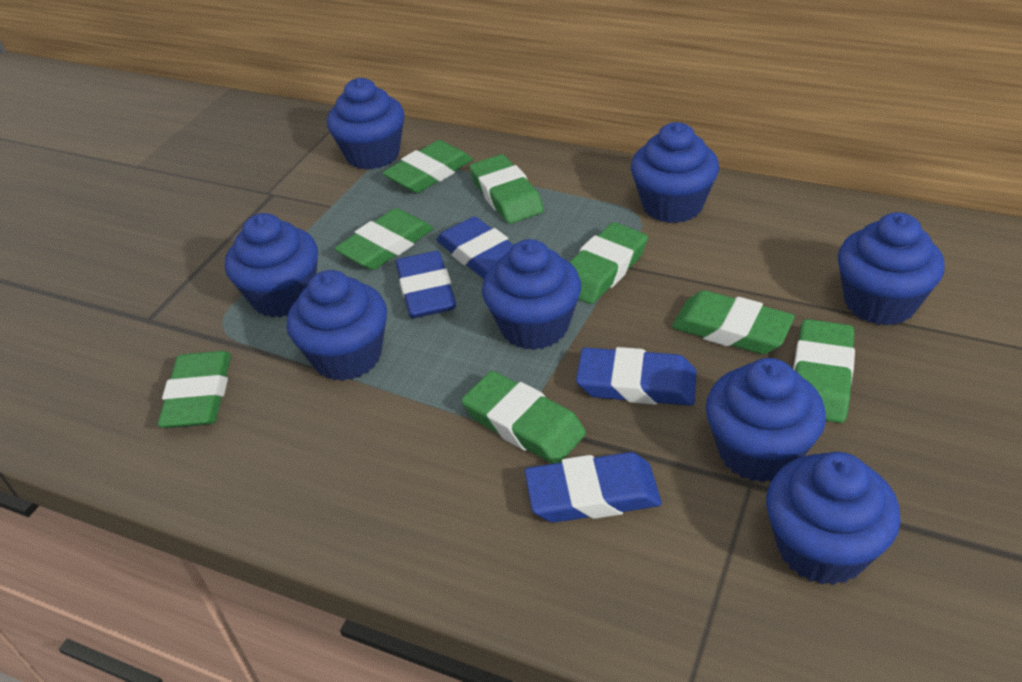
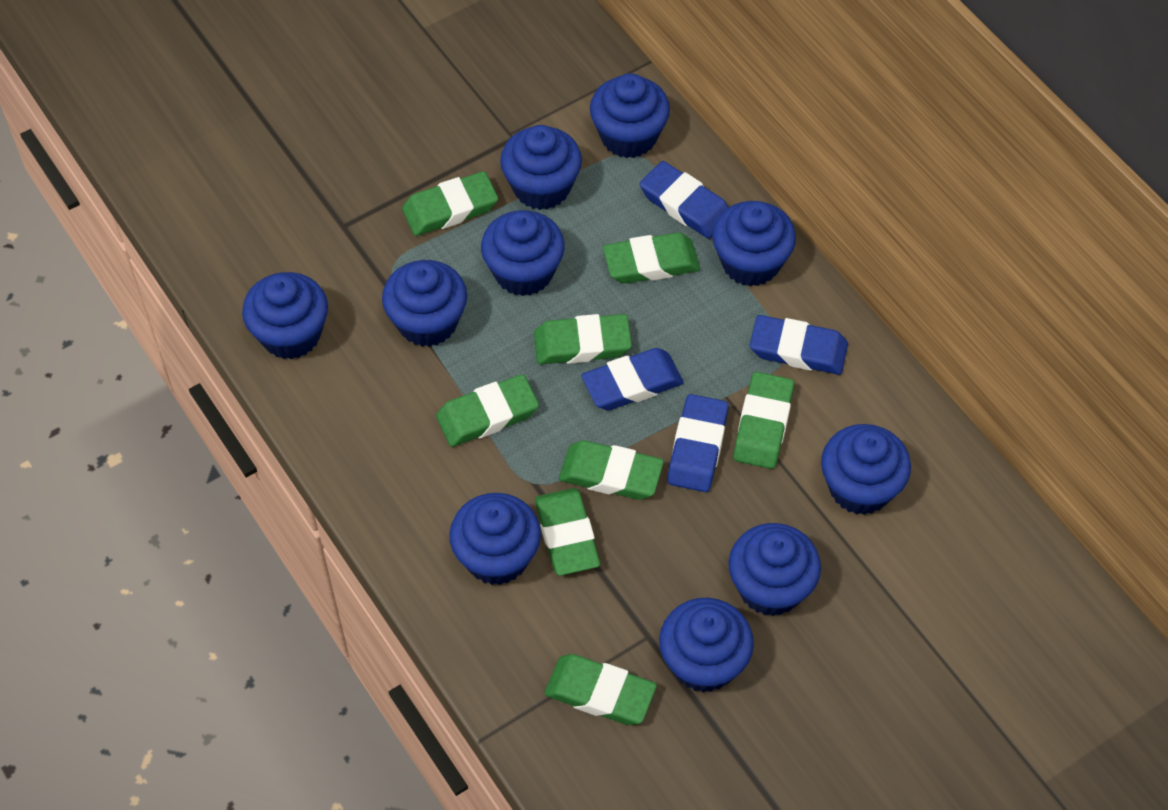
blue cupcake: [225,213,318,317] [287,270,387,381] [327,78,405,170] [482,239,581,350] [631,122,719,223] [706,358,826,483] [766,452,901,585] [838,212,944,326] = 8 -> [242,272,328,359] [382,260,467,347] [449,493,541,585] [481,210,565,296] [500,125,582,210] [590,73,670,158] [659,598,754,692] [712,201,796,286] [728,523,821,616] [821,424,911,515] = 10

